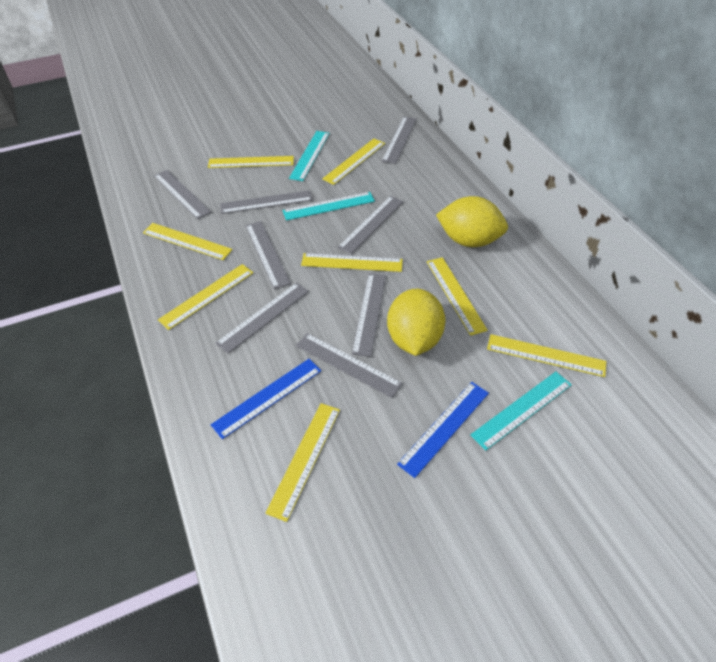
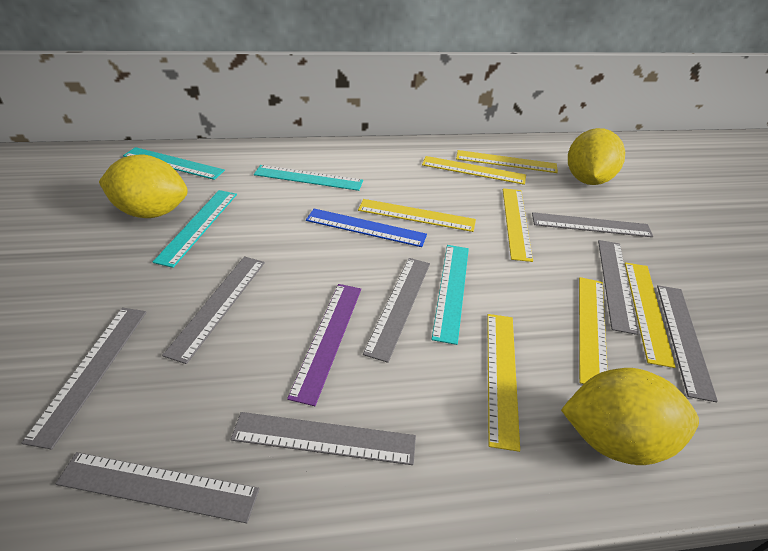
blue ruler: [211,359,321,439] [397,382,489,478] = 2 -> [306,209,427,247] = 1
purple ruler: none = 0 -> [287,284,361,406] = 1
turquoise ruler: [282,192,375,221] [289,131,330,181] [470,372,572,451] = 3 -> [123,147,225,180] [153,190,237,268] [254,165,363,191] [431,245,469,345] = 4
yellow lemon: [387,289,446,356] [436,196,508,247] = 2 -> [99,155,188,218] [561,368,699,465] [568,128,625,185] = 3
yellow ruler: [143,223,233,260] [158,264,253,330] [208,156,294,168] [265,403,340,522] [301,253,403,272] [322,139,385,185] [427,257,488,336] [487,334,607,377] = 8 -> [358,199,476,232] [422,156,526,185] [456,150,558,173] [487,314,520,452] [503,188,533,262] [579,277,608,384] [625,262,676,368] = 7

